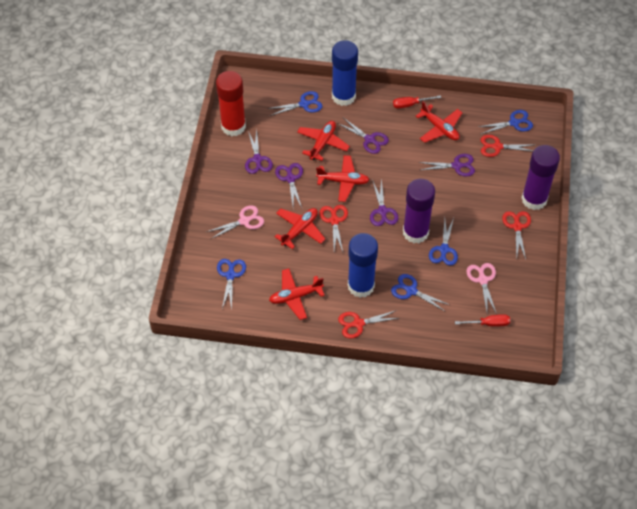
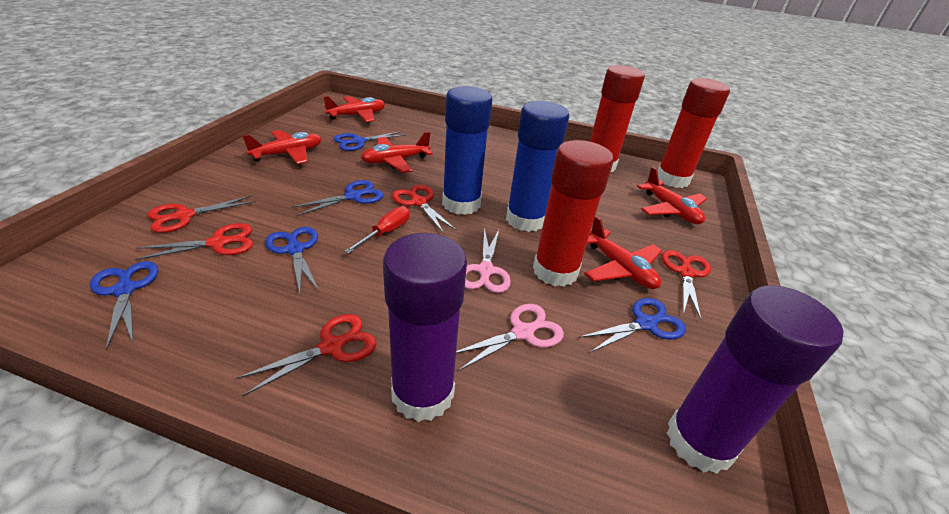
purple scissors: [245,129,273,174] [275,163,303,208] [337,118,389,154] [370,179,398,226] [418,154,475,177] = 5 -> none = 0
red glue stick: [216,71,246,136] = 1 -> [533,140,614,287] [590,65,645,172] [657,78,730,188] = 3
red scissors: [320,205,348,252] [338,310,399,339] [481,135,533,157] [502,211,531,259] = 4 -> [134,223,253,260] [148,195,256,233] [235,314,377,396] [392,185,457,233] [662,250,711,320] = 5
red screwdriver: [393,95,441,109] [455,314,510,327] = 2 -> [344,206,410,254] = 1

